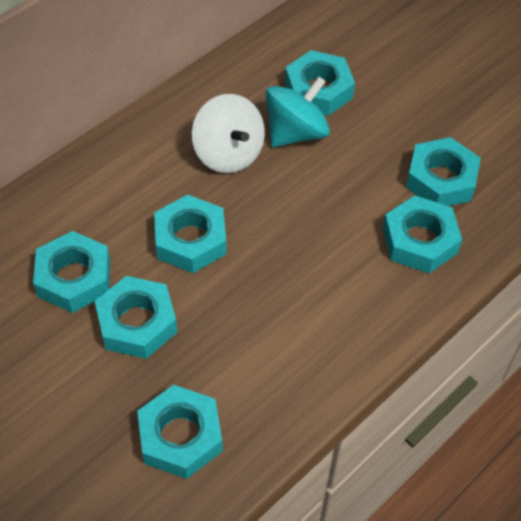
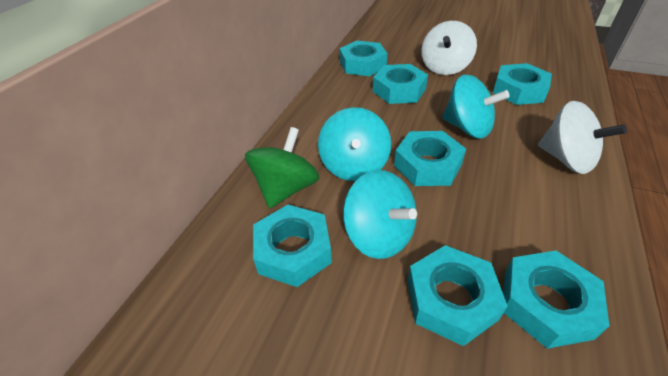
green spinning top: none = 0 -> [245,127,319,208] = 1
turquoise spinning top: [266,76,330,147] = 1 -> [318,107,391,181] [343,170,417,259] [442,74,510,138] = 3
white spinning top: [192,94,265,173] = 1 -> [421,21,477,75] [538,101,627,174] = 2

